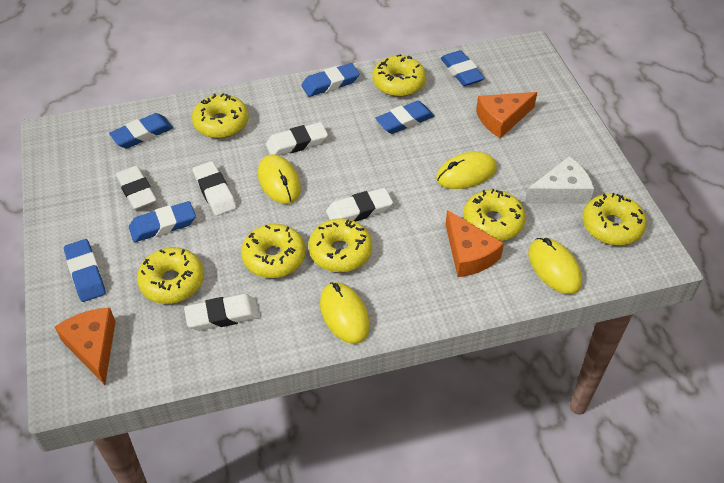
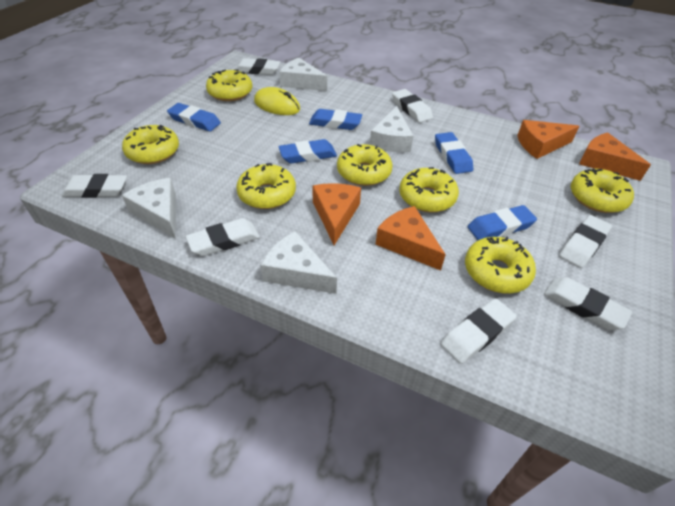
blue eraser: [64,239,106,302] [109,113,173,148] [129,201,196,242] [301,63,359,97] [375,101,434,134] [441,50,485,86] = 6 -> [167,103,221,132] [279,139,337,164] [309,109,362,130] [435,132,473,174] [468,205,537,240] = 5
orange cheese: [55,308,116,385] [445,210,504,277] [476,92,537,138] = 3 -> [312,183,361,245] [375,206,446,271] [517,120,579,159] [579,132,651,181] = 4
white cheese: [525,156,594,204] = 1 -> [122,178,176,239] [261,231,337,294] [279,58,327,91] [370,106,413,152] = 4
white eraser: [116,166,157,210] [184,294,259,331] [193,161,237,216] [266,122,328,155] [326,188,393,221] = 5 -> [62,174,127,198] [186,218,260,256] [235,58,280,75] [392,89,433,123] [441,298,517,364] [544,277,632,330] [559,215,612,268] = 7
yellow mouse: [258,154,301,204] [320,282,370,344] [436,152,497,189] [528,238,582,294] = 4 -> [254,87,300,115] = 1

